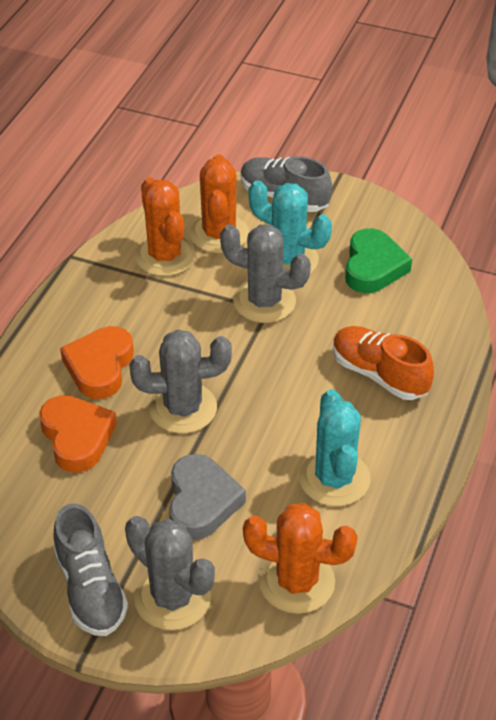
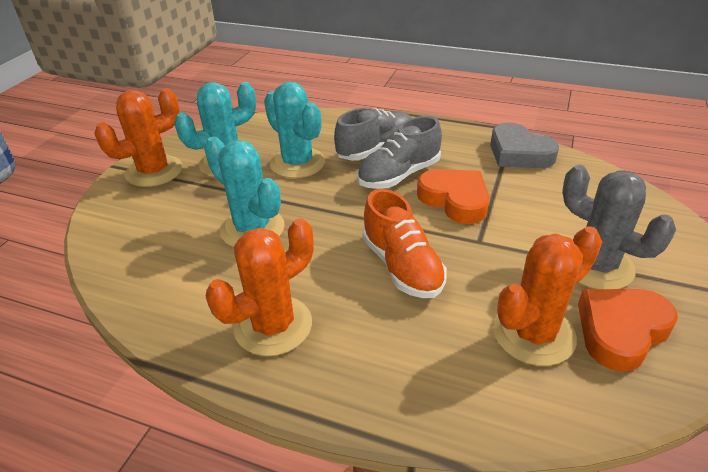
green heart: [345,228,412,293] = 1 -> none = 0
grey cactus: [125,516,215,630] [129,330,232,434] [220,224,311,323] = 3 -> [562,165,676,289] = 1
turquoise cactus: [249,180,332,274] [299,389,370,506] = 2 -> [174,82,256,178] [204,137,285,247] [264,82,325,178] = 3

